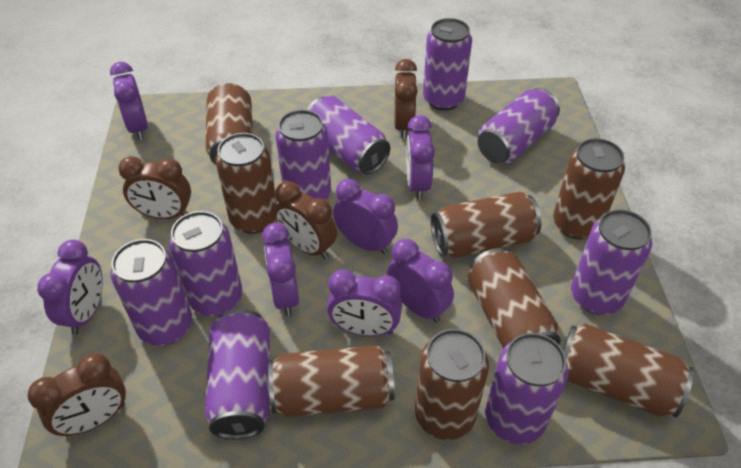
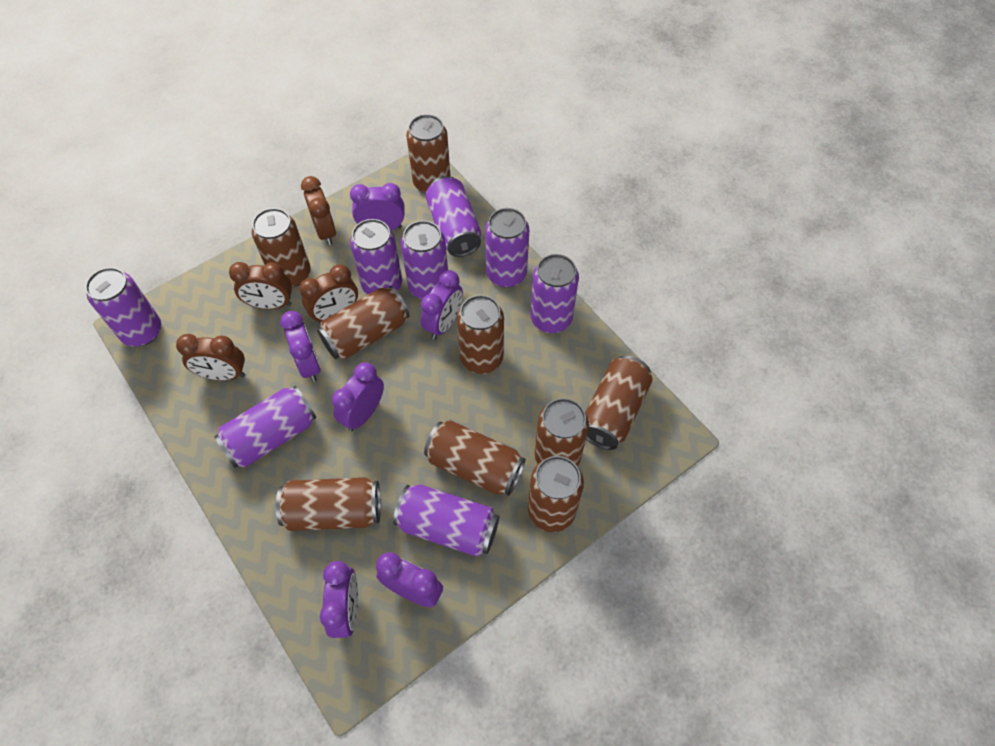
brown can: [206,83,253,165] [215,133,277,234] [268,345,395,417] [415,329,489,440] [431,191,542,258] [467,248,561,348] [553,138,625,240] [563,323,694,417] = 8 -> [252,208,311,287] [276,477,381,531] [317,286,410,360] [406,114,450,194] [424,420,525,496] [457,295,504,374] [528,456,584,532] [534,398,589,466] [586,355,653,450] = 9
purple can: [111,239,192,346] [169,211,243,316] [205,309,270,439] [275,110,331,200] [307,96,390,175] [423,18,472,111] [478,88,560,164] [485,333,568,444] [571,210,652,315] = 9 -> [85,267,161,347] [214,386,316,468] [350,219,402,295] [393,484,499,557] [401,221,448,299] [425,176,481,257] [485,208,529,287] [530,254,579,333] = 8
purple clock: [37,240,103,335] [110,62,148,140] [262,223,299,316] [327,270,402,336] [333,179,398,255] [387,239,454,323] [406,115,435,200] = 7 -> [280,311,321,382] [320,561,358,638] [332,363,384,431] [350,183,404,230] [376,552,443,607] [421,270,463,339] = 6

